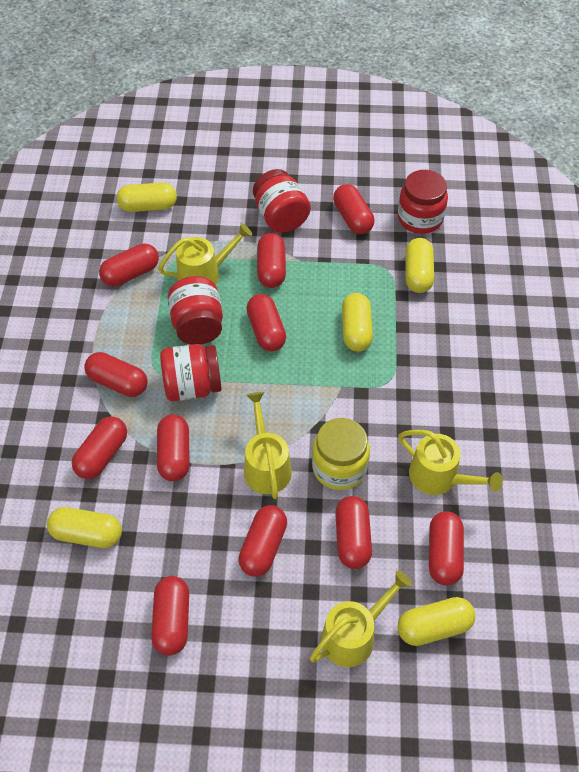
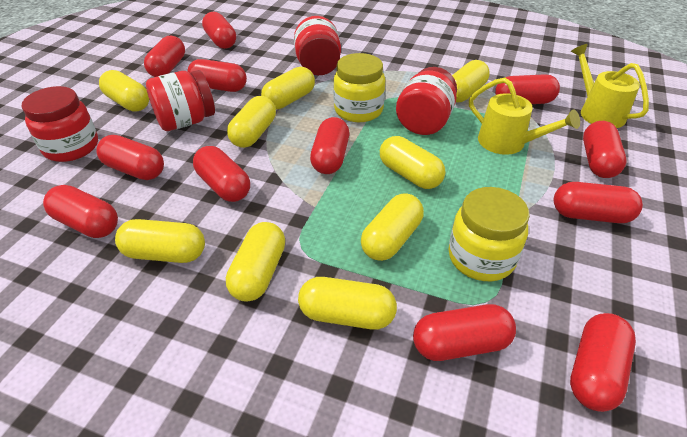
red capsule: [72,416,127,479] [84,352,148,397] [99,244,159,286] [151,576,189,656] [157,415,190,481] [238,505,287,577] [246,294,286,351] [257,233,286,288] [333,184,374,234] [335,496,372,569] [429,511,464,586] = 11 -> [43,185,118,238] [96,135,164,180] [144,36,185,77] [187,59,247,92] [193,146,250,202] [202,12,236,49] [310,117,349,174] [413,304,516,361] [495,74,560,104] [554,182,643,223] [570,313,636,412] [583,121,626,178] = 12
yellow capsule: [47,507,122,548] [117,183,177,212] [342,293,373,352] [397,597,475,646] [405,238,434,293] = 5 -> [99,70,149,111] [115,219,205,263] [226,222,285,302] [227,96,276,148] [261,67,315,110] [298,277,397,330] [361,194,424,261] [380,136,446,189] [452,60,490,102] = 9
yellow jar: [312,418,370,490] = 1 -> [333,53,385,122] [448,187,530,281] = 2
yellow watering can: [158,223,252,285] [244,392,292,499] [310,571,412,667] [398,430,503,495] = 4 -> [469,78,580,155] [571,44,649,128] = 2

